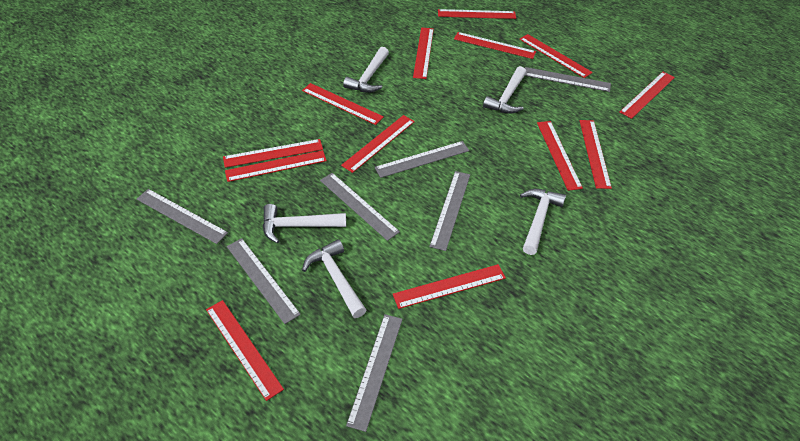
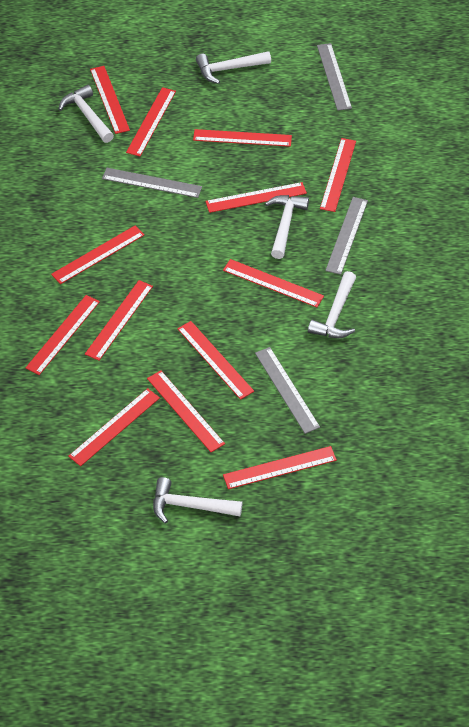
grey ruler: [137,189,228,244] [227,238,301,324] [320,173,400,241] [346,314,402,432] [375,141,469,178] [429,171,470,251] [525,67,611,92] = 7 -> [102,168,202,198] [255,347,320,434] [317,43,352,111] [325,197,368,275] = 4

